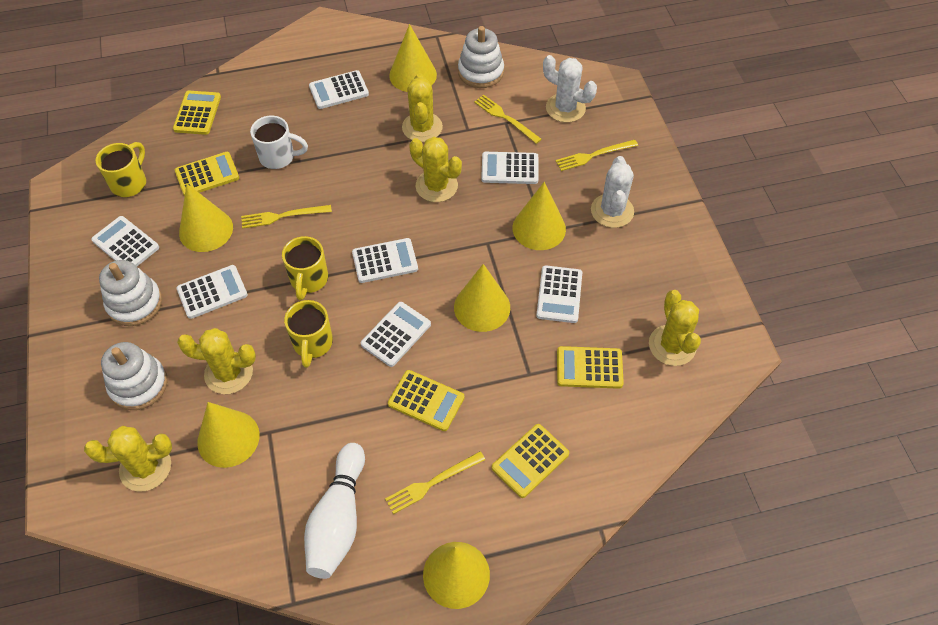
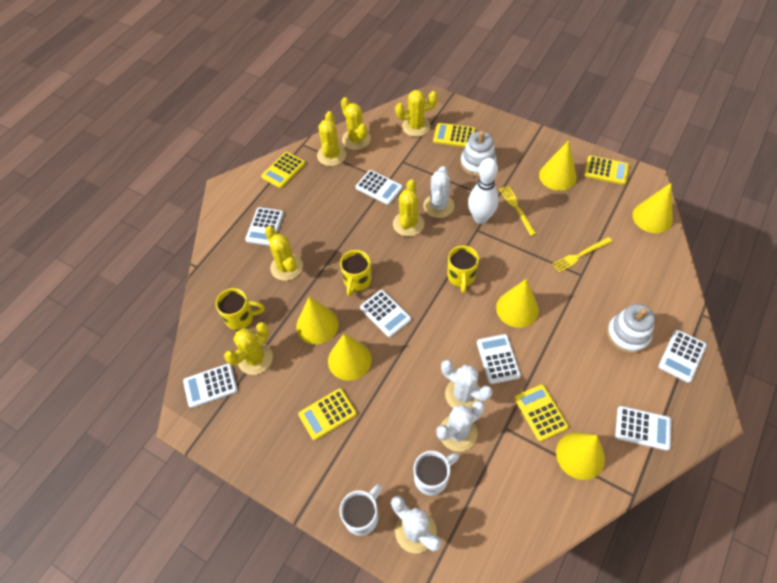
white cactus: [543,55,597,123] [591,156,634,228] = 2 -> [391,496,441,554] [423,166,454,218] [437,401,485,452] [441,360,493,409] = 4
white mug: [250,116,308,169] = 1 -> [339,484,382,536] [413,451,460,496] = 2
white stacking toy: [99,260,162,326] [101,342,168,410] [458,26,504,88] = 3 -> [460,131,497,177] [607,304,655,354] = 2
yellow cactus: [84,426,172,492] [177,328,256,394] [402,73,443,142] [409,137,462,202] [649,290,701,366] = 5 -> [224,322,273,375] [265,226,303,281] [317,111,346,166] [341,97,371,150] [393,180,424,237] [395,90,438,137] = 6
yellow fork: [241,205,332,229] [385,451,485,514] [474,95,542,144] [556,140,638,171] = 4 -> [499,186,536,236] [552,237,612,272] = 2

